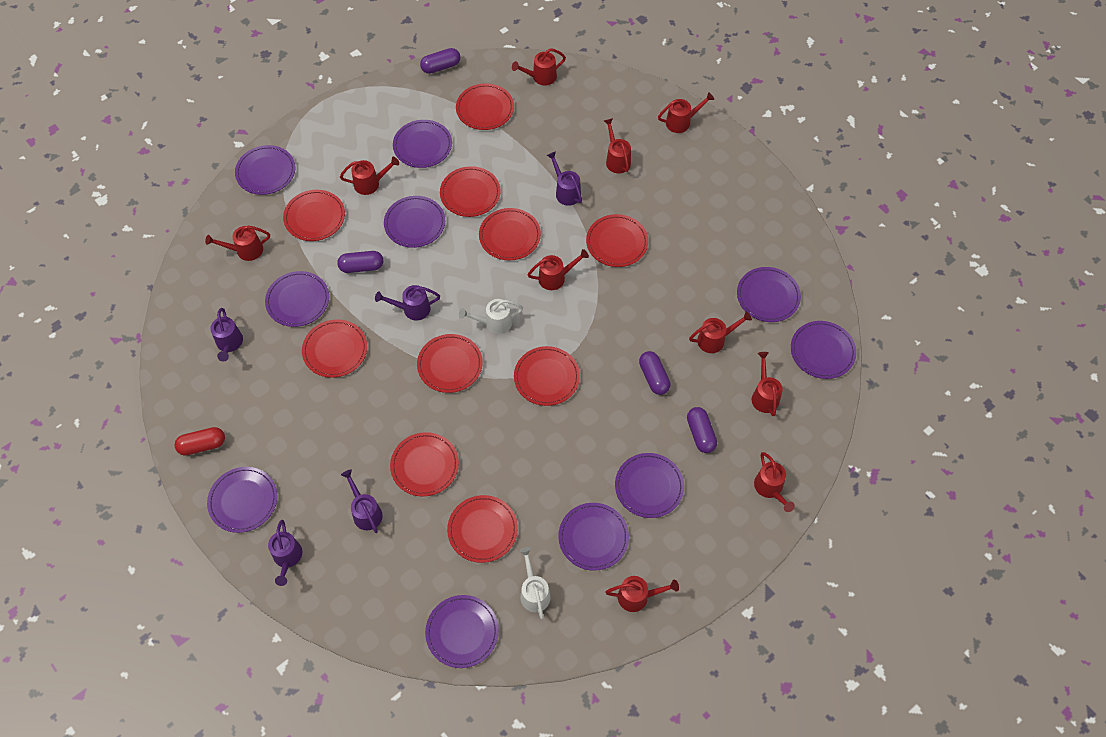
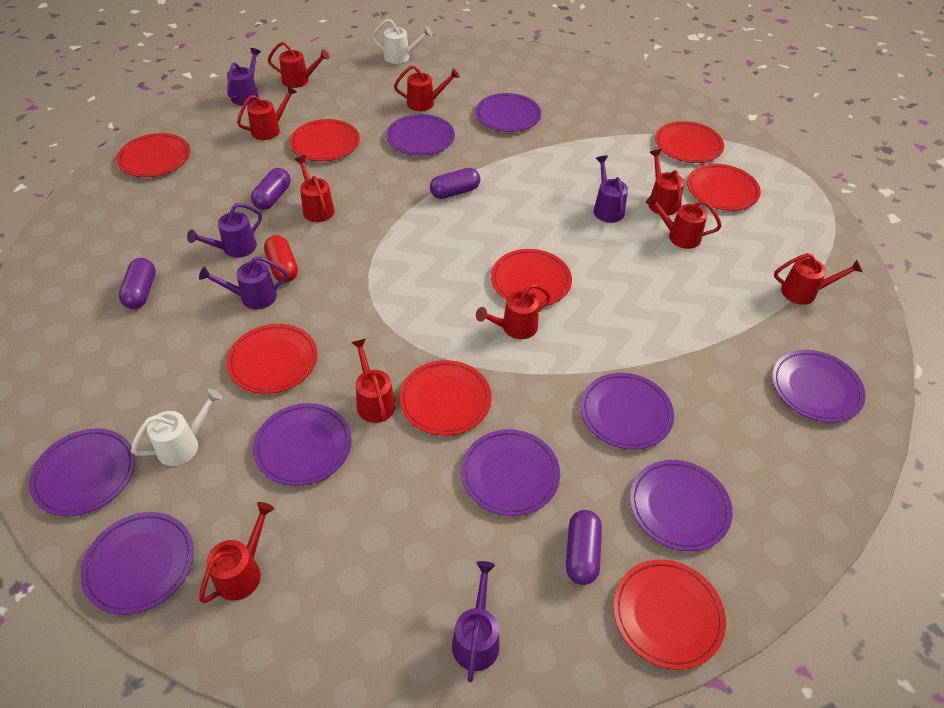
purple plate: [207,467,277,533] [235,145,296,195] [265,271,329,327] [384,196,445,248] [393,120,452,168] [425,595,499,668] [558,503,629,571] [615,453,684,518] [737,267,801,322] [791,321,856,379] = 10 -> [29,428,135,516] [80,512,194,615] [253,403,352,486] [386,114,455,156] [461,429,560,516] [475,93,541,132] [581,373,674,450] [630,460,733,551] [772,350,866,423] = 9
red plate: [283,190,345,241] [302,319,367,378] [390,432,459,497] [417,334,483,393] [440,166,501,217] [447,495,518,563] [456,83,514,130] [479,208,541,261] [514,346,580,406] [586,214,648,267] = 10 -> [116,133,190,177] [227,324,317,394] [290,119,360,161] [399,360,492,436] [491,249,572,306] [613,560,726,670] [655,121,724,163] [687,164,761,211] = 8

